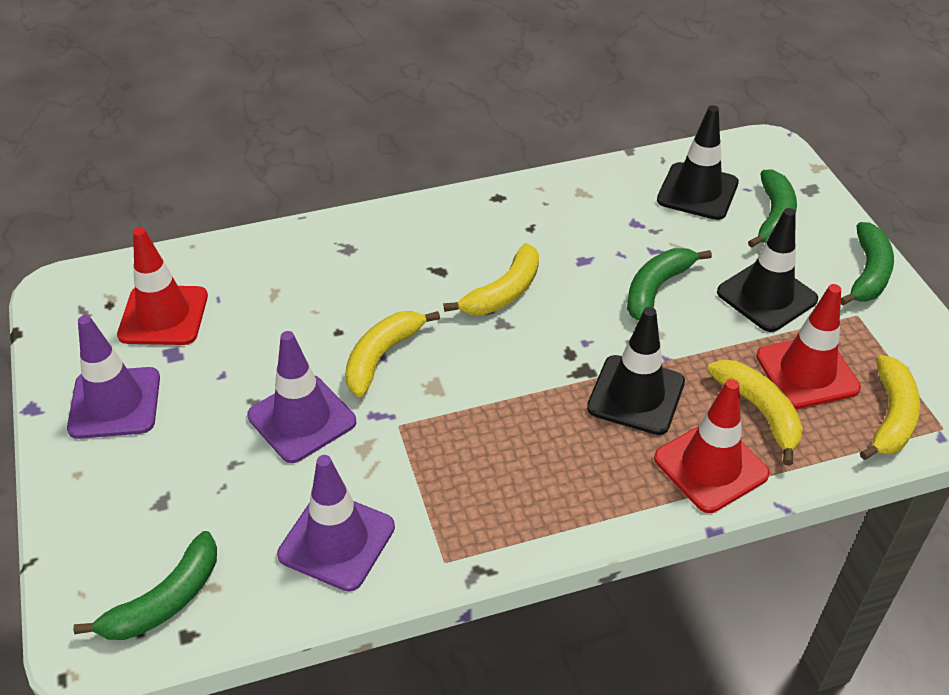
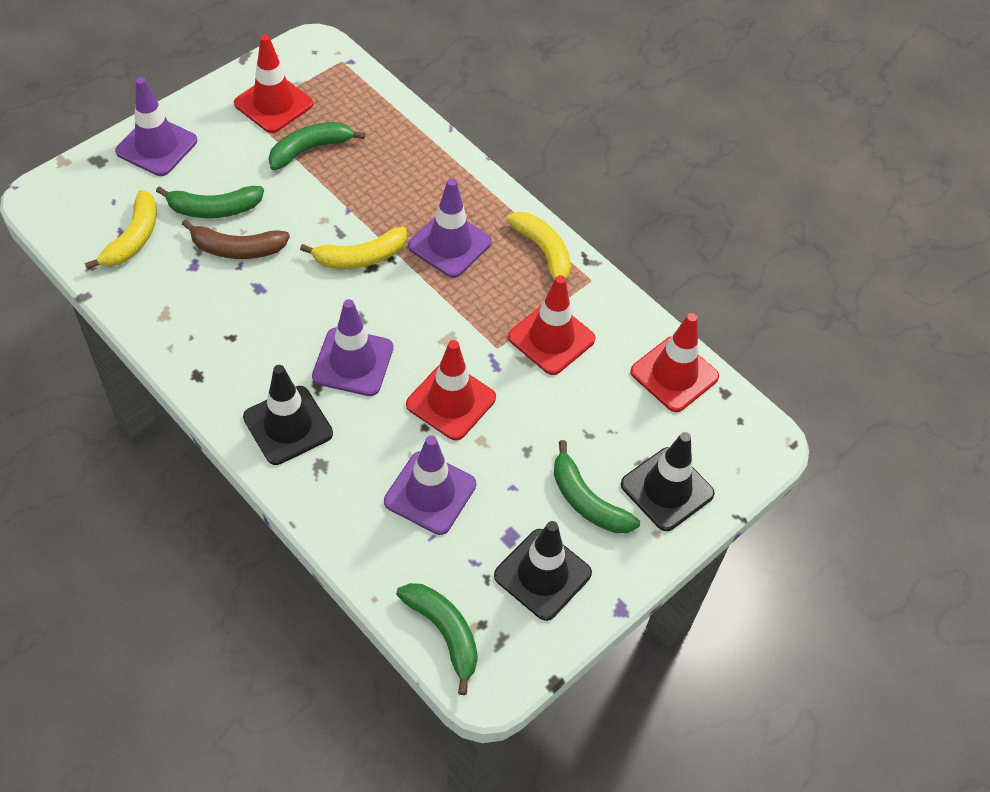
brown banana: none = 0 -> [182,219,290,259] = 1
purple traffic cone: [67,315,160,439] [247,331,356,463] [277,455,395,592] = 3 -> [115,77,197,176] [312,299,393,396] [384,435,476,535] [408,178,492,278] = 4
red traffic cone: [117,228,208,345] [654,379,770,513] [756,284,861,409] = 3 -> [234,34,313,133] [406,340,496,440] [508,275,596,375] [630,313,719,412] = 4
yellow banana: [345,311,440,397] [443,243,539,315] [707,360,803,466] [860,355,920,460] = 4 -> [85,190,157,270] [300,227,407,269] [507,212,571,281] = 3

